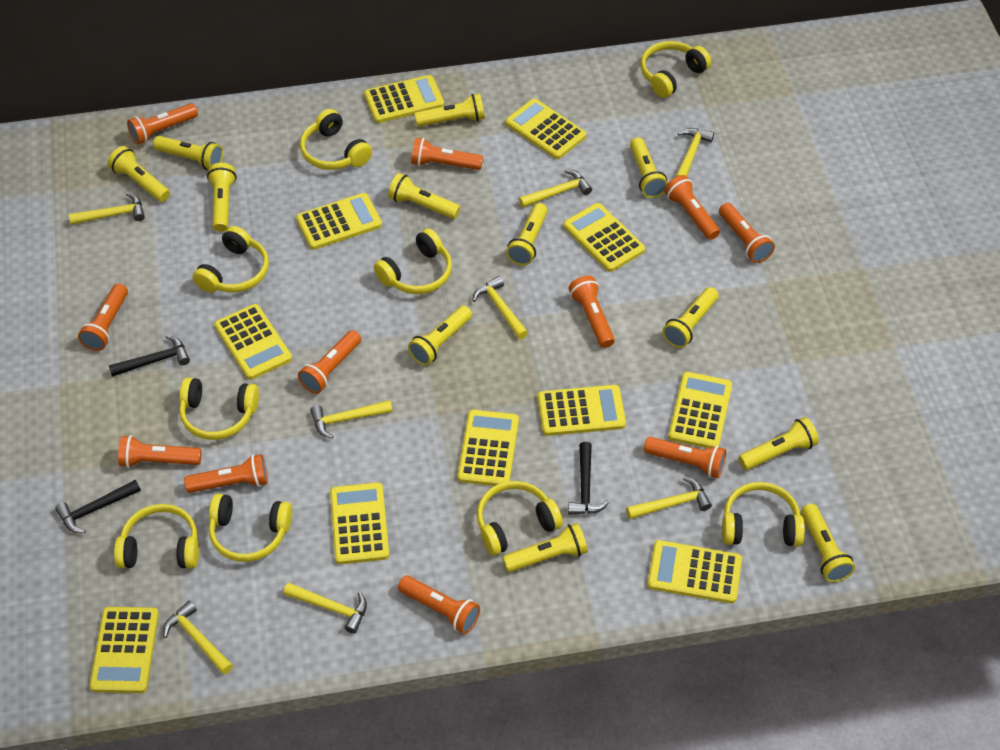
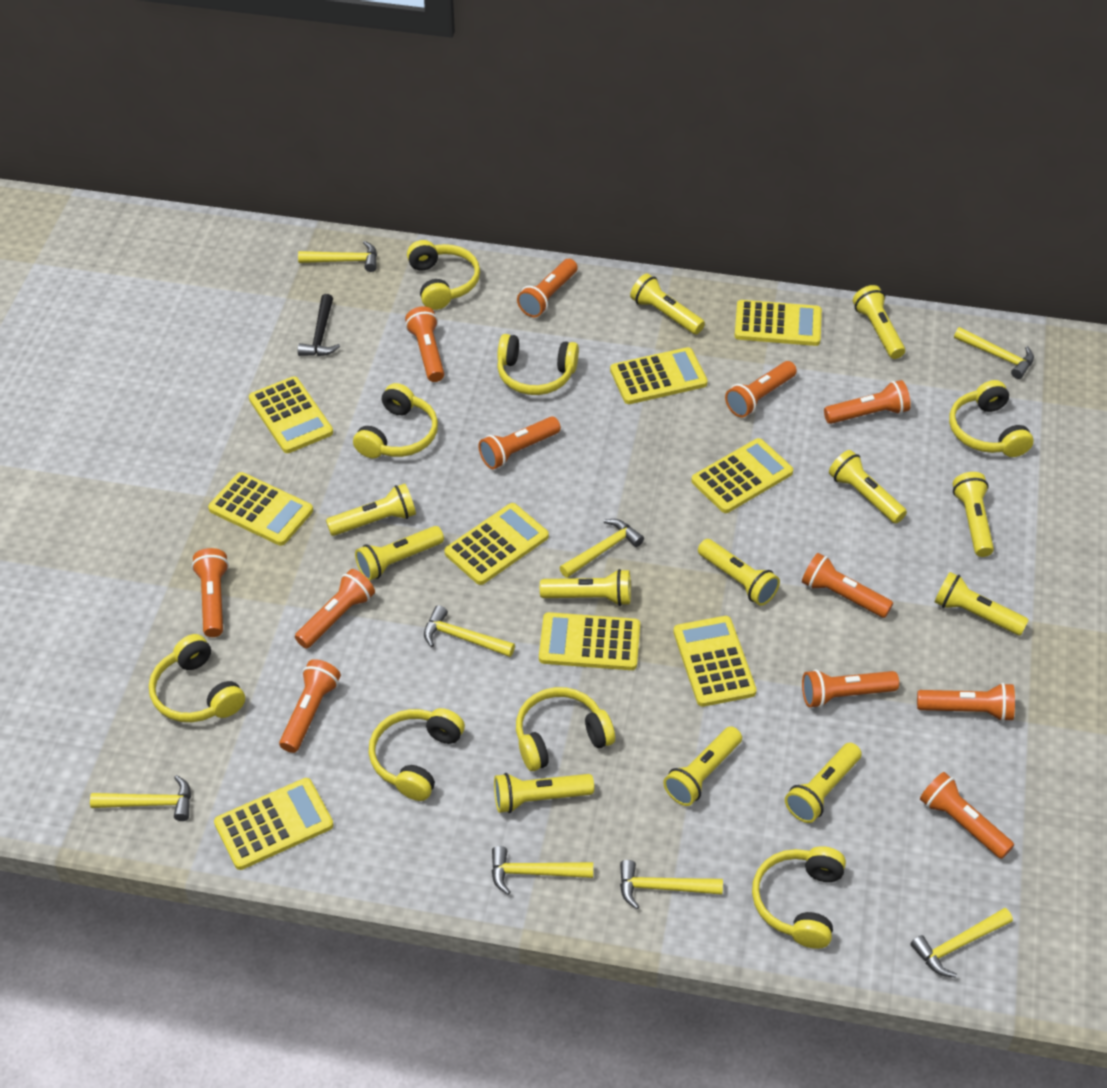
black hammer: [55,480,141,533] [109,335,190,377] [568,442,609,515] = 3 -> [298,294,340,356] = 1
orange flashlight: [78,284,128,351] [118,435,202,468] [127,103,198,145] [184,454,268,493] [298,330,361,394] [398,576,480,634] [411,138,483,170] [569,276,615,348] [644,437,726,478] [664,175,720,240] [719,203,775,263] = 11 -> [192,548,229,637] [279,659,341,753] [295,569,375,648] [405,306,444,382] [479,416,561,469] [517,259,578,317] [725,361,797,417] [802,553,893,618] [802,669,899,708] [824,380,911,424] [917,683,1015,722] [920,772,1014,859] = 12
yellow calculator: [89,607,159,693] [214,304,292,380] [296,193,382,250] [330,482,389,564] [364,75,444,123] [458,410,519,486] [505,98,586,159] [538,385,626,436] [563,203,645,272] [647,540,742,603] [668,372,732,448] = 11 -> [208,472,313,546] [214,778,333,870] [249,376,333,453] [444,503,549,585] [539,612,640,670] [610,347,708,404] [673,616,757,707] [691,438,793,513] [734,300,822,346] = 9
yellow headphones: [114,504,199,569] [179,377,259,440] [192,226,269,293] [209,494,292,562] [300,109,372,170] [374,228,452,294] [477,481,563,556] [640,41,711,98] [722,482,805,547] = 9 -> [149,634,245,722] [353,383,438,458] [369,708,465,801] [407,240,480,310] [497,334,579,395] [516,687,615,771] [752,846,846,949] [949,380,1033,457] = 8

